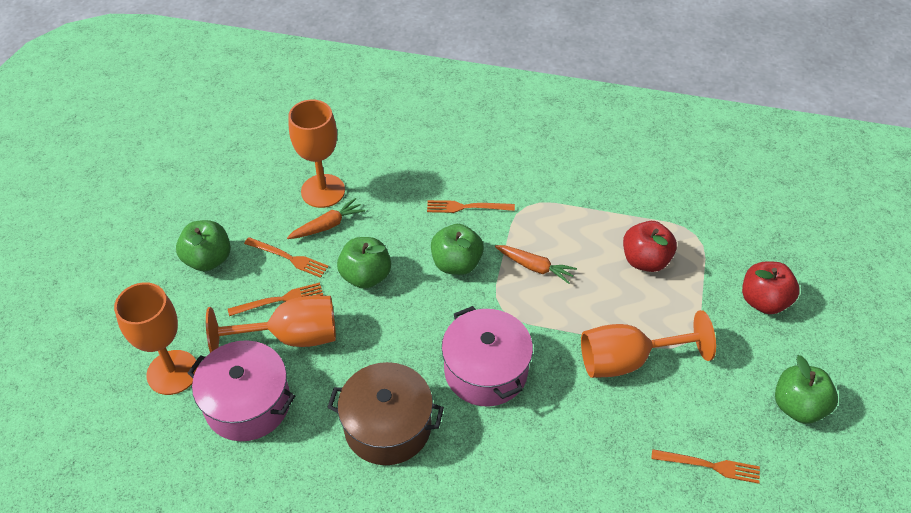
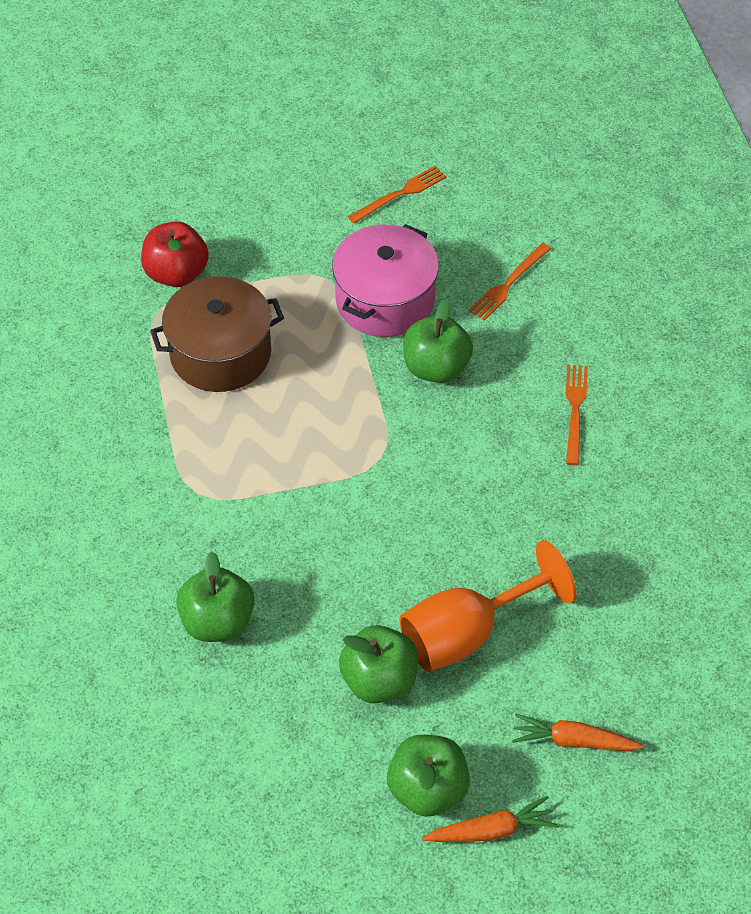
orange fork: [228,282,323,316] [244,237,329,278] [427,200,515,213] [651,449,760,484] = 4 -> [348,166,447,224] [469,243,551,321] [566,364,588,465] = 3
orange goblet: [114,282,198,395] [206,296,336,353] [288,99,345,208] [581,310,716,378] = 4 -> [399,540,577,672] = 1
pink pot: [188,340,295,441] [442,306,533,406] = 2 -> [332,224,439,337] = 1
red apple: [623,221,677,272] [742,261,800,314] = 2 -> [141,221,209,287] = 1

